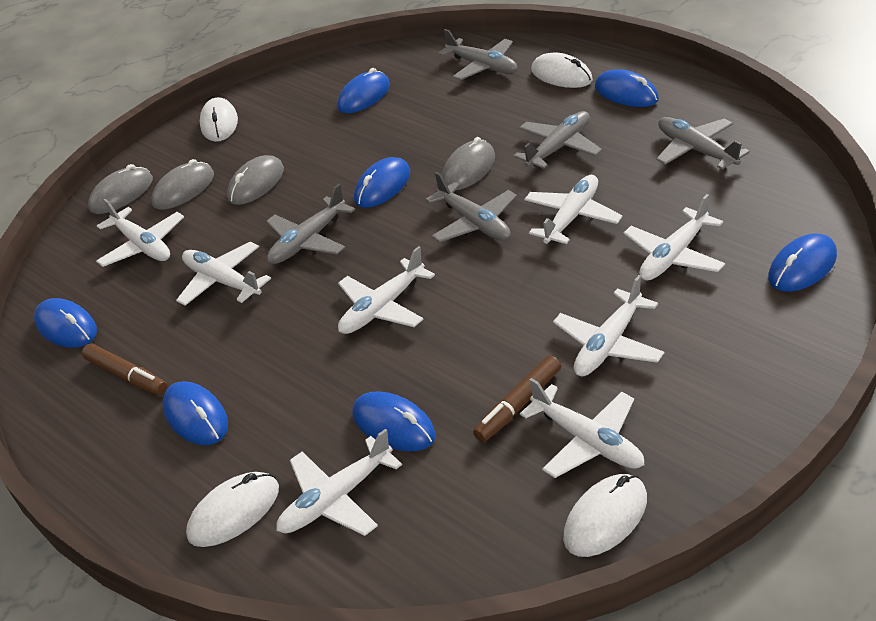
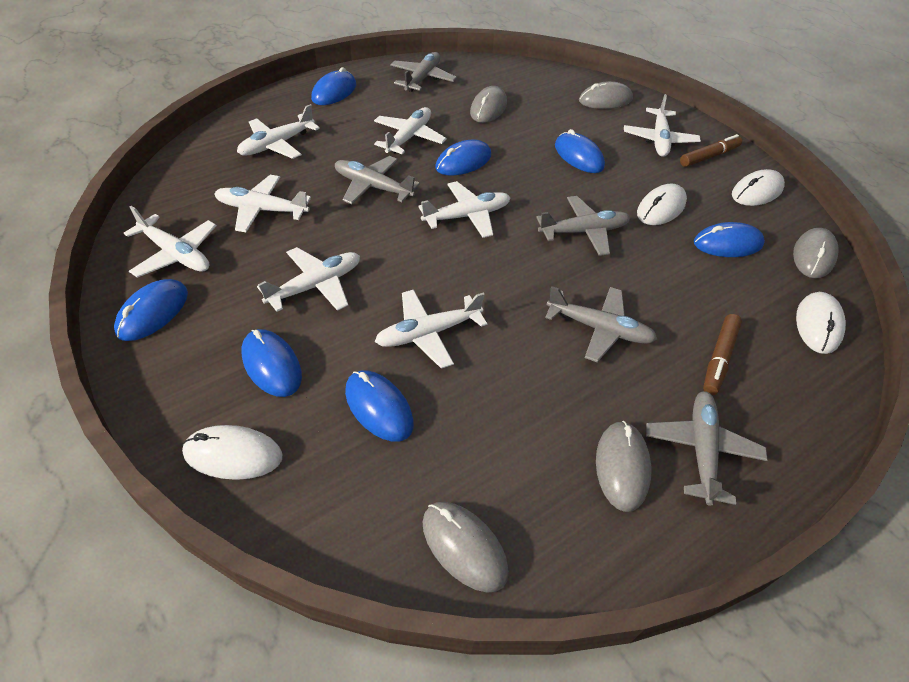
grey mouse: [88,164,153,214] [151,159,214,210] [227,155,284,205] [442,137,495,190] = 4 -> [423,502,509,593] [470,86,507,123] [579,81,633,109] [596,421,651,512] [793,228,839,278] = 5

